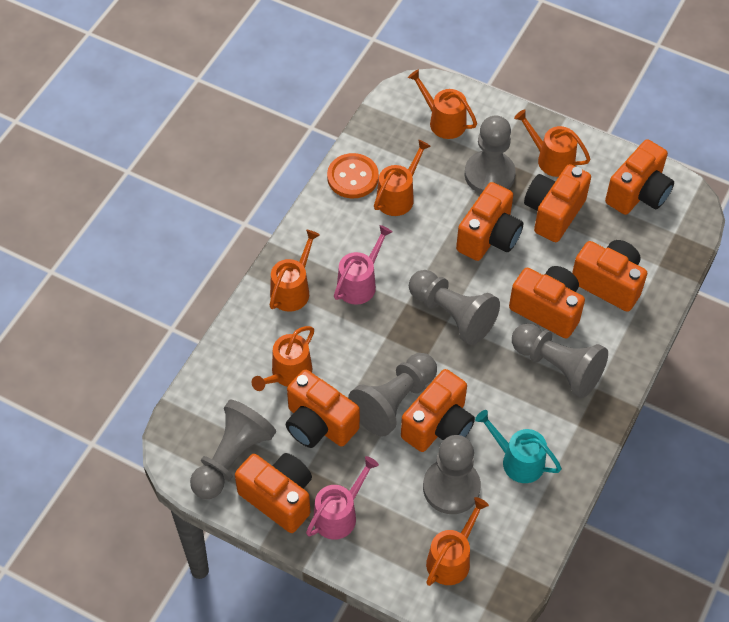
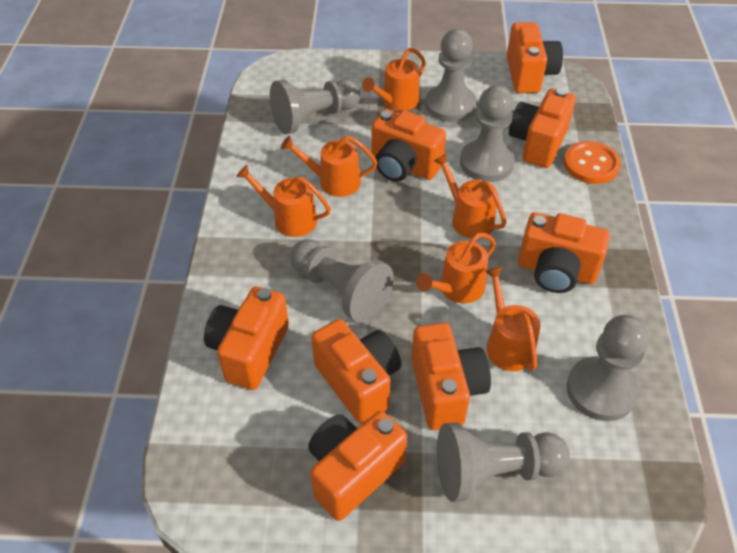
pink watering can: [306,456,379,540] [334,225,392,305] = 2 -> none = 0
turquoise watering can: [475,410,562,483] = 1 -> none = 0

